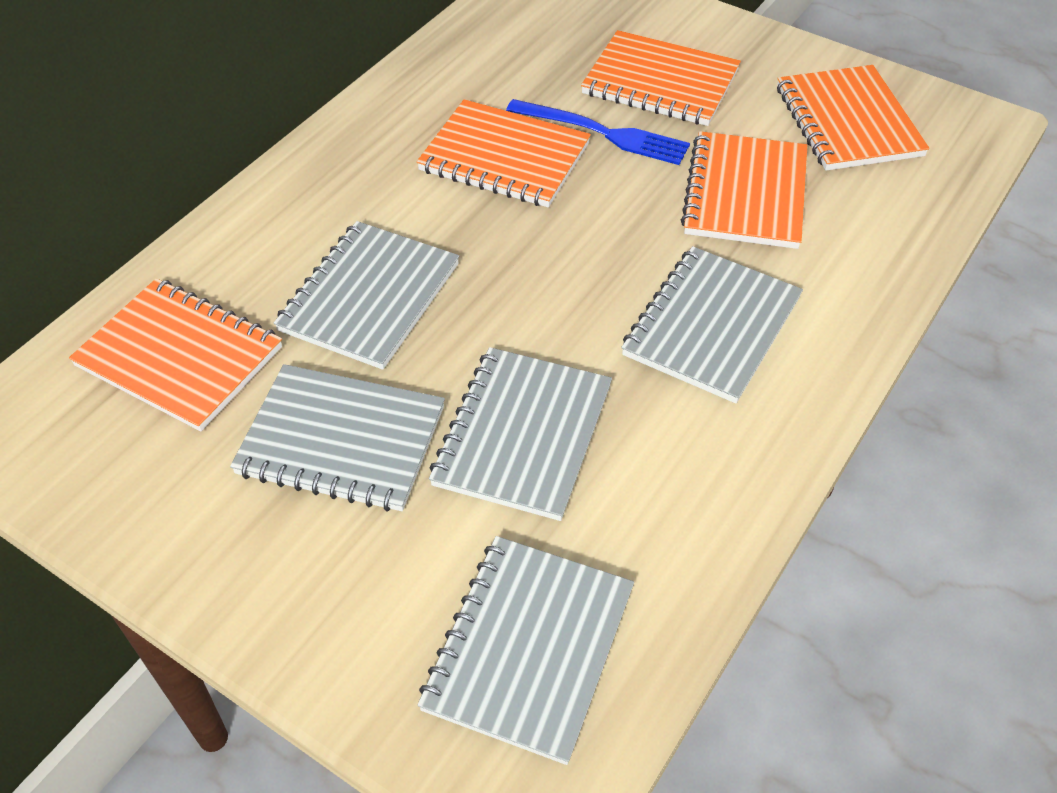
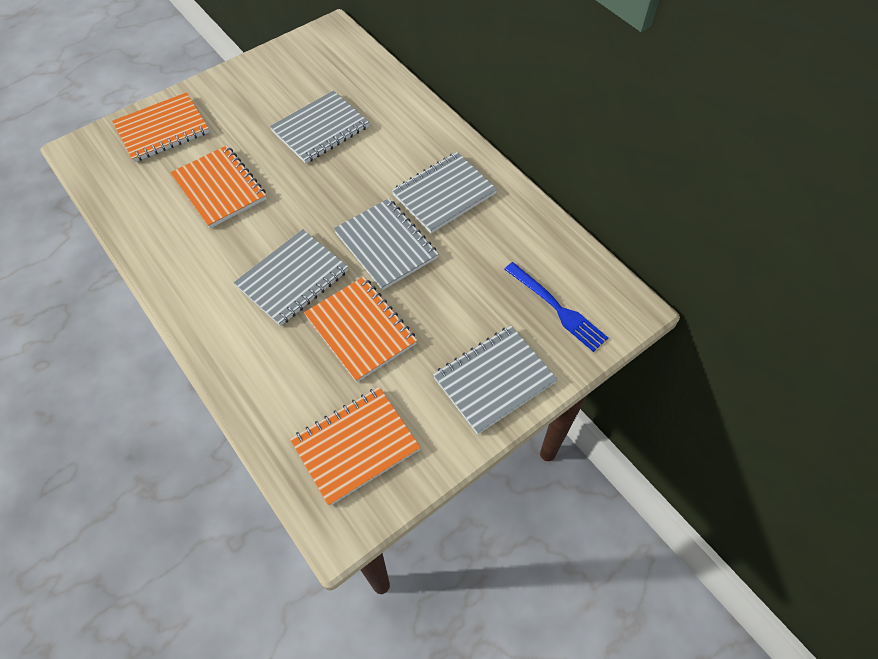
orange notebook: [69,278,282,431] [417,99,591,207] [581,30,741,126] [681,131,808,249] [777,65,930,171] = 5 -> [112,92,209,162] [170,145,267,228] [290,387,421,506] [304,277,417,382] = 4

